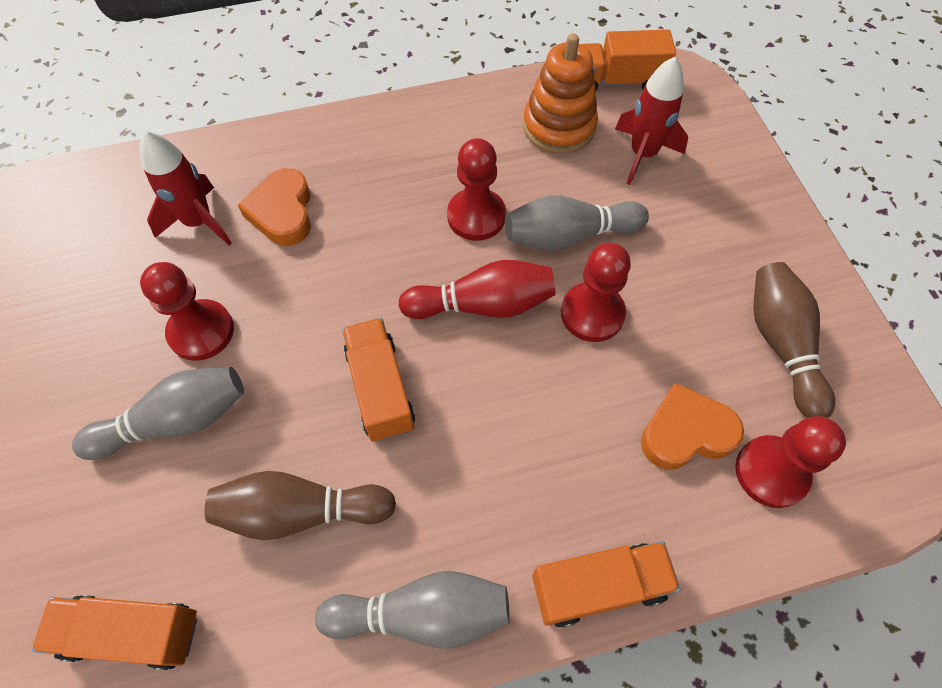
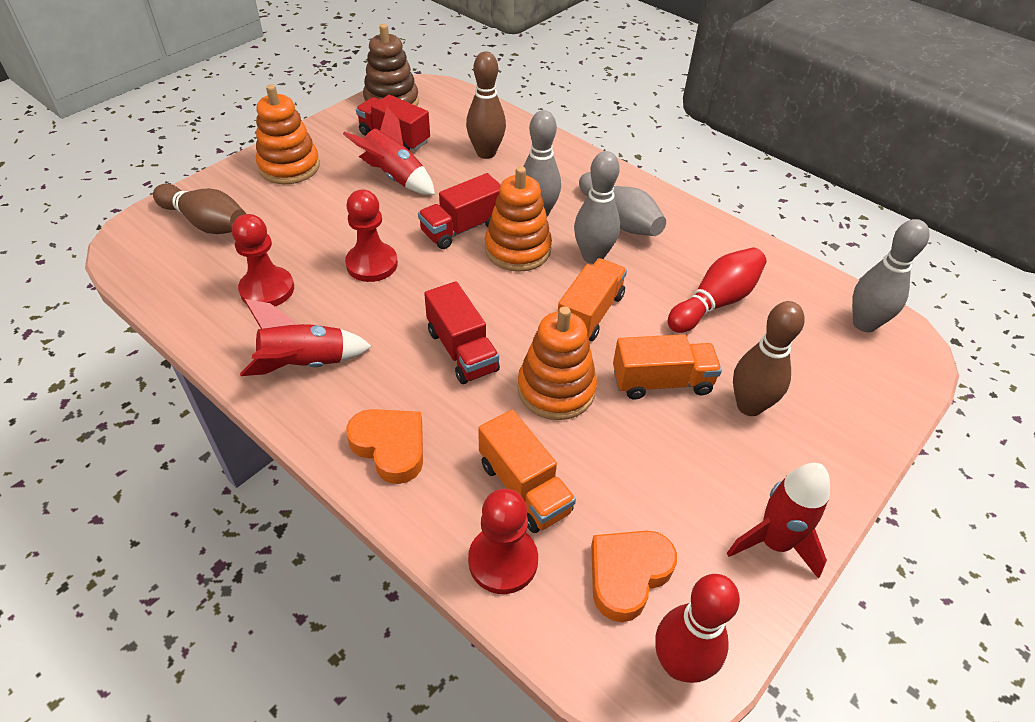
brown bowling pin: [205,471,396,540] [753,262,835,418] = 2 -> [153,184,246,234] [466,52,506,159] [733,301,805,416] = 3
brown stacking toy: none = 0 -> [363,24,419,106] = 1
grey bowling pin: [72,367,244,460] [315,571,510,648] [505,195,649,251] = 3 -> [523,110,561,217] [574,151,620,264] [579,172,666,236] [852,219,930,332] = 4
orange stacking toy: [523,34,598,154] = 1 -> [256,84,320,184] [485,166,552,272] [517,306,597,420] = 3
orange truck: [32,595,197,670] [342,318,415,442] [532,541,680,628] [581,30,676,91] = 4 -> [478,409,576,533] [558,258,627,341] [613,334,722,400] = 3
red bowling pin: [399,260,556,319] = 1 -> [655,574,740,683] [668,247,766,333] = 2
red pawn: [140,262,234,361] [447,138,506,241] [561,243,631,342] [735,416,846,508] = 4 -> [232,214,294,306] [345,190,398,282] [468,488,538,594] = 3
red rocket: [140,131,232,245] [615,57,688,185] = 2 -> [240,299,372,376] [343,107,435,195] [727,463,830,579] = 3
red truck: none = 0 -> [356,95,430,151] [418,173,501,249] [424,281,500,384] = 3

